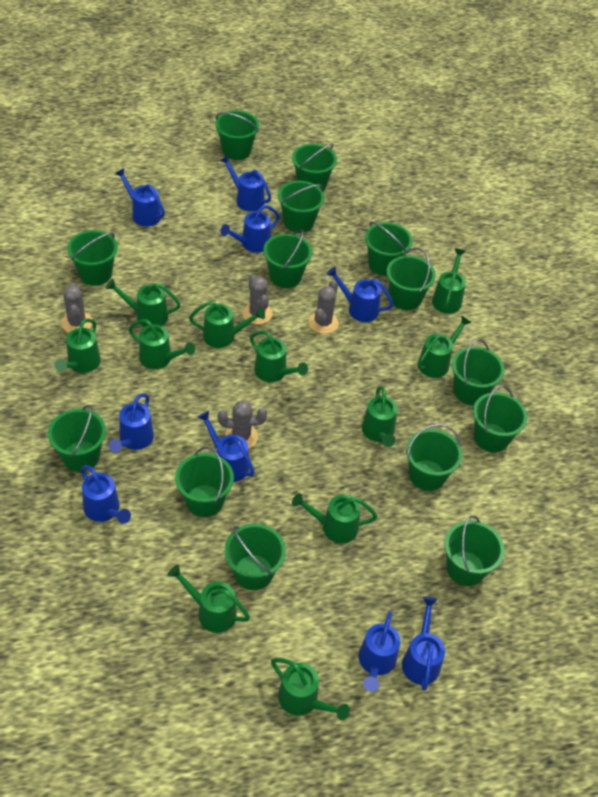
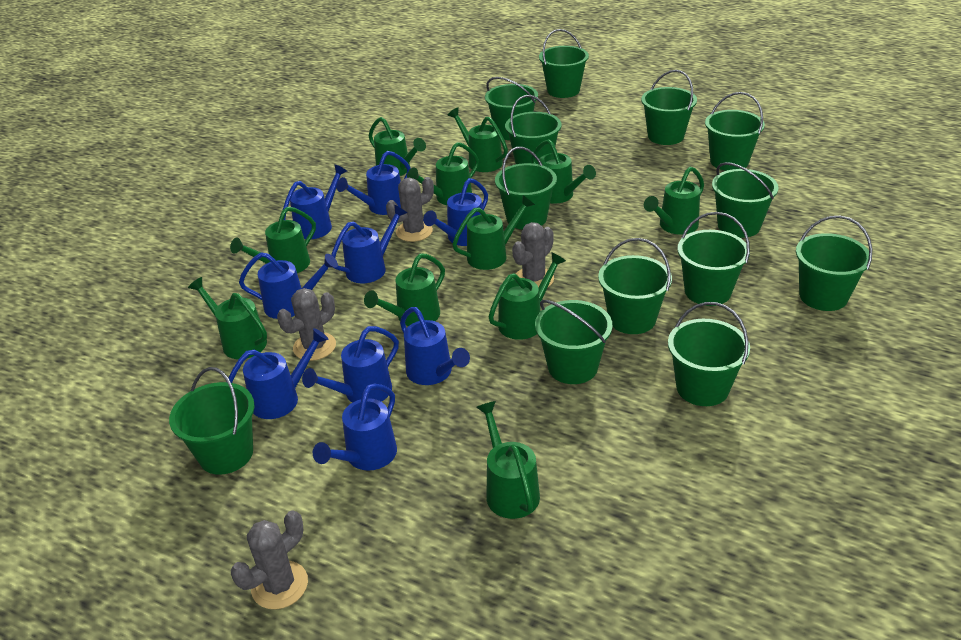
green bucket: [48,405,106,472] [67,230,118,286] [175,447,234,517] [215,110,259,160] [224,523,286,590] [263,229,312,288] [278,181,325,233] [292,144,337,191] [365,222,413,276] [387,248,436,310] [406,424,462,491] [444,515,505,586] [452,339,505,405] [473,385,527,452] = 14 -> [169,367,255,475] [485,77,538,140] [495,147,557,230] [505,95,562,164] [535,300,613,384] [539,29,589,98] [598,238,672,334] [641,70,697,145] [668,302,750,406] [677,212,750,306] [705,92,765,171] [712,162,779,238] [796,216,872,311] = 13

